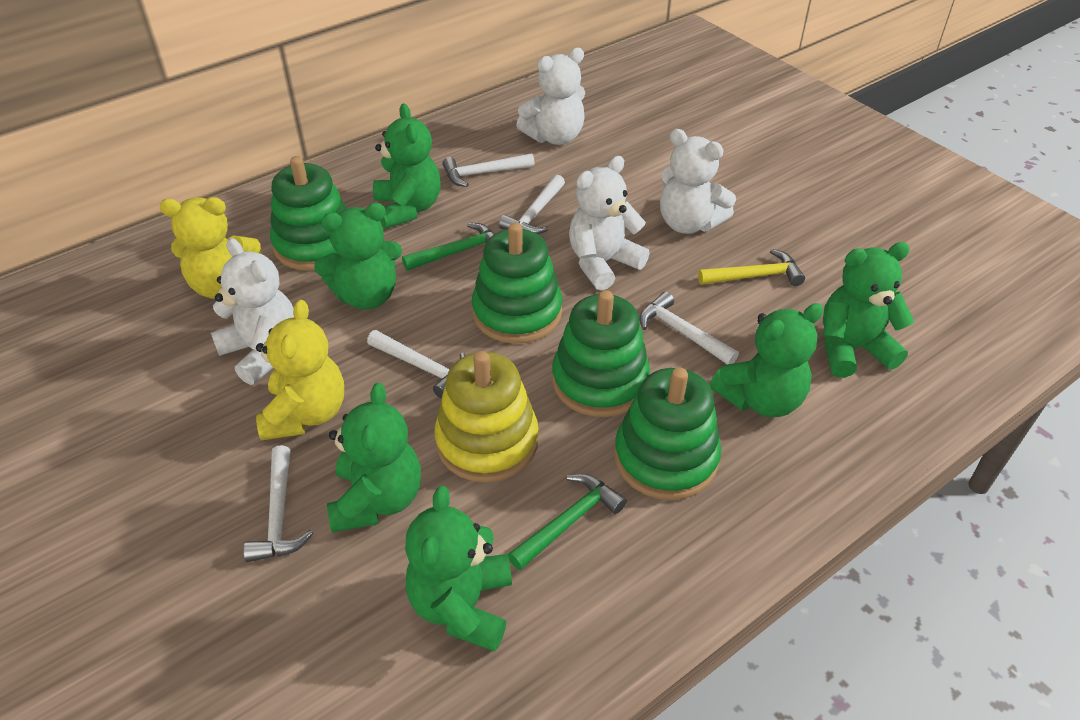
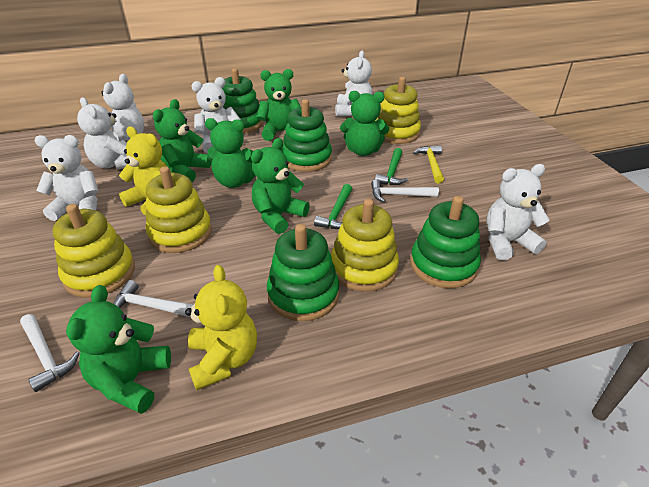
white hammer: [243,445,313,562] [367,330,465,399] [442,153,535,187] [499,175,565,234] [639,291,739,365] = 5 -> [20,314,80,392] [113,280,194,317] [371,179,439,202] = 3
white teddy bear: [211,238,294,385] [516,48,585,145] [569,156,650,290] [660,129,736,234] = 4 -> [34,135,98,221] [77,97,127,170] [101,74,144,141] [191,77,244,154] [335,51,373,117] [487,164,550,260] = 6
yellow stacking toy: [434,351,539,483] = 1 -> [52,204,135,298] [146,166,212,253] [331,199,399,292] [375,77,421,144] = 4

